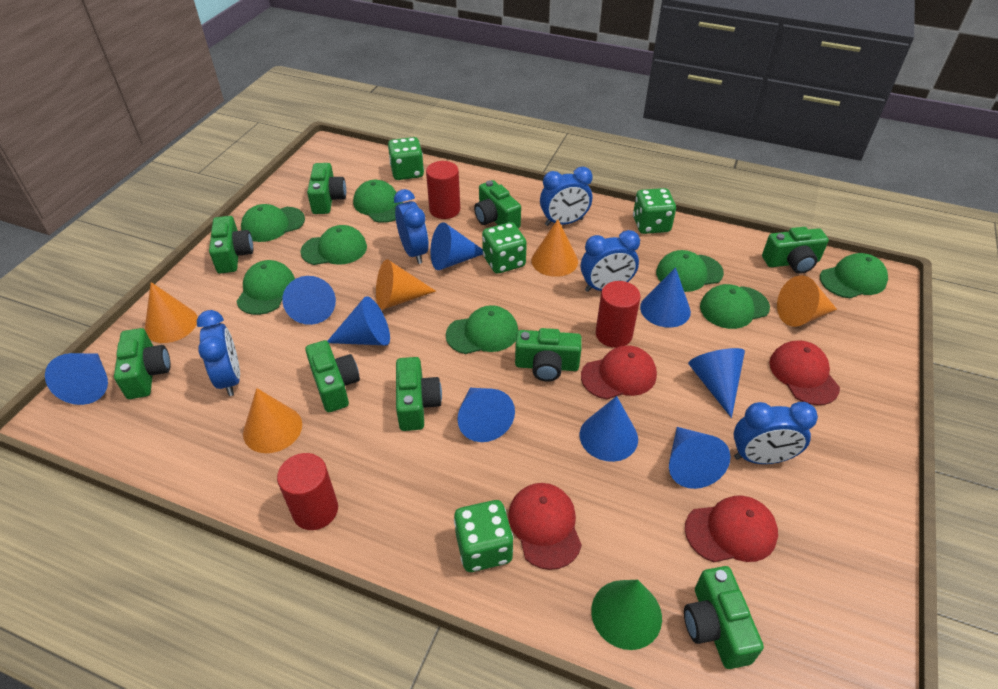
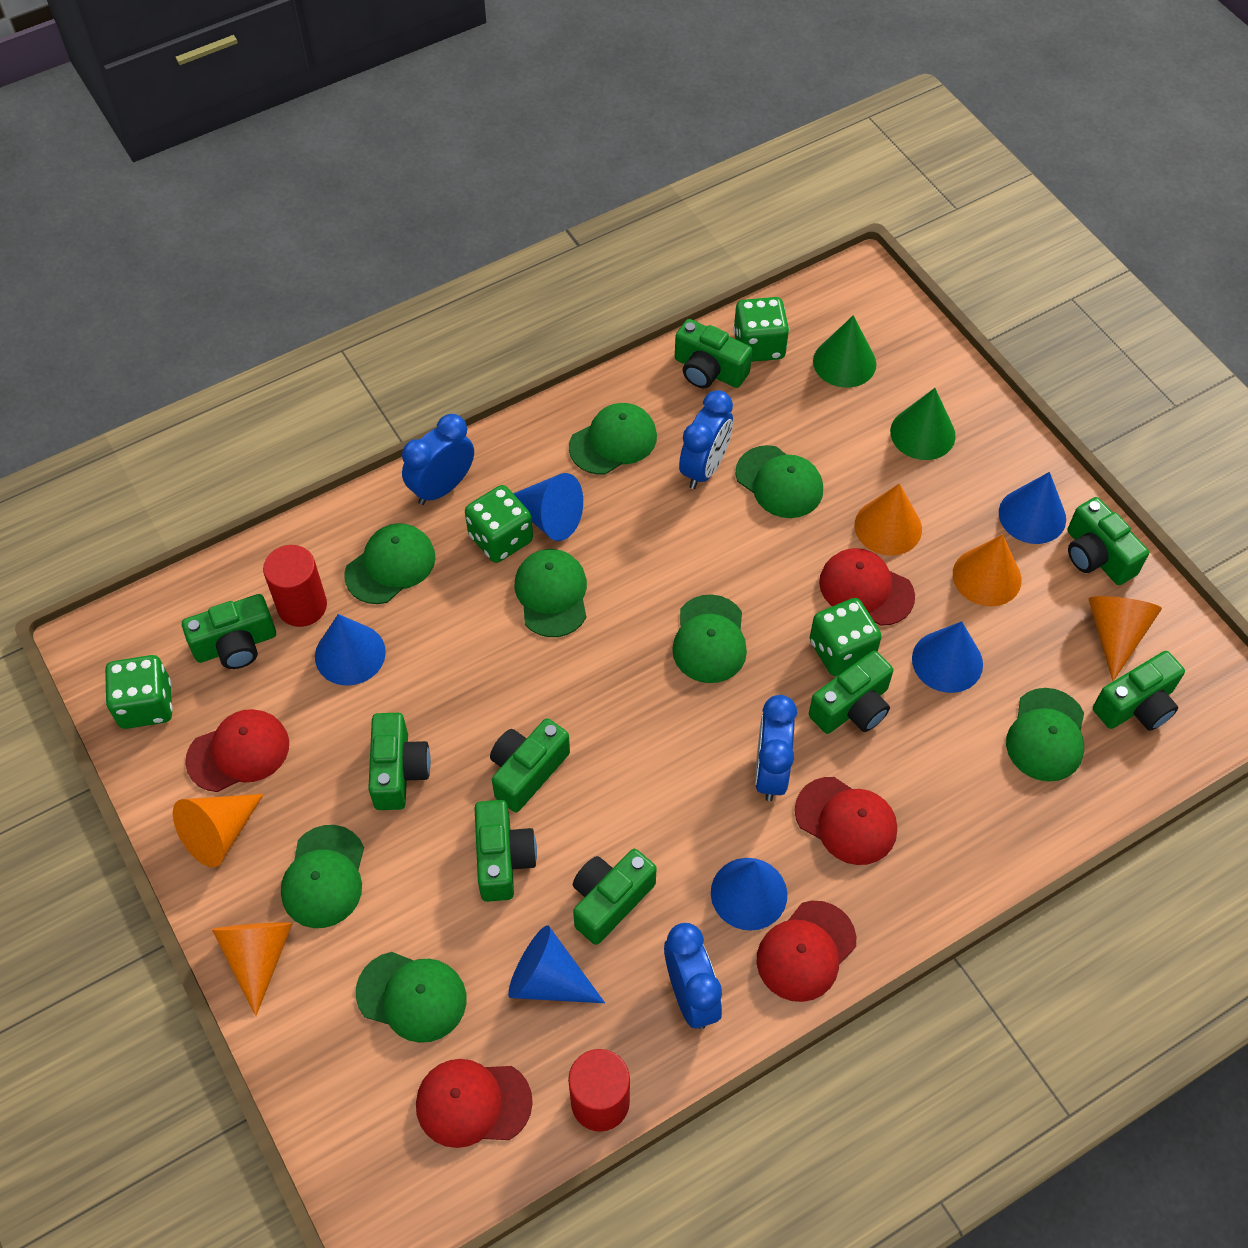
blue clock: [197,310,240,396] [394,189,429,264] [540,167,593,226] [581,230,640,292] [734,402,818,464] = 5 -> [402,414,474,505] [664,923,722,1029] [679,390,733,489] [755,695,797,801] = 4
blue cone: [45,353,108,405] [282,276,336,325] [328,296,390,345] [430,222,483,270] [457,388,515,442] [580,396,638,462] [640,267,691,328] [669,427,731,489] [688,348,745,418] = 9 -> [315,614,386,686] [508,925,605,1003] [513,473,583,541] [711,858,787,931] [912,621,983,693] [999,472,1066,544] = 6
green cone: [591,580,662,650] = 1 -> [813,315,876,388] [890,388,956,460] = 2
red cap: [508,483,582,570] [581,345,657,399] [685,496,778,562] [769,340,840,405] = 4 -> [185,709,289,792] [416,1059,533,1148] [757,901,856,1002] [795,777,897,865] [819,548,915,626] = 5
red cylinder: [277,453,338,530] [426,161,460,219] [596,281,641,348] = 3 -> [263,545,327,627] [568,1049,630,1132] = 2

